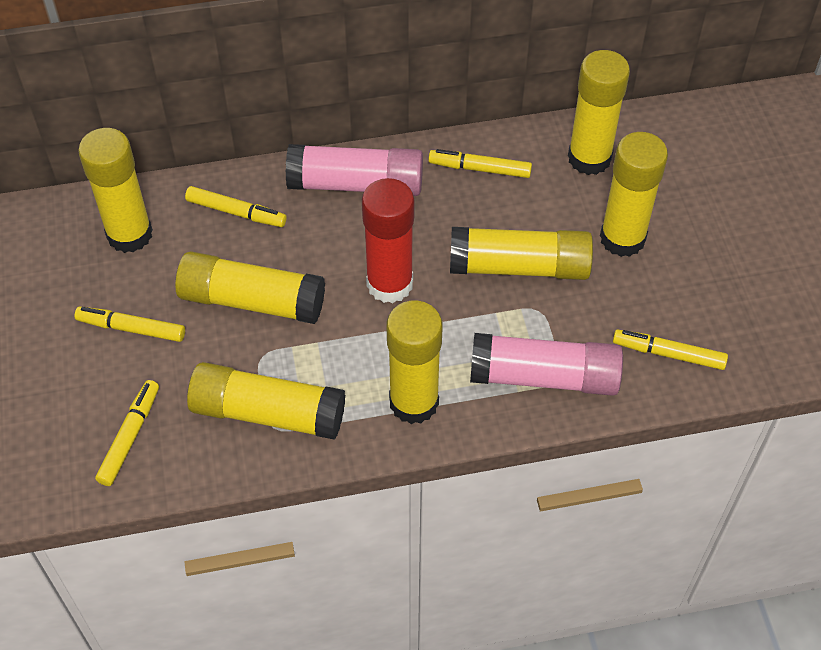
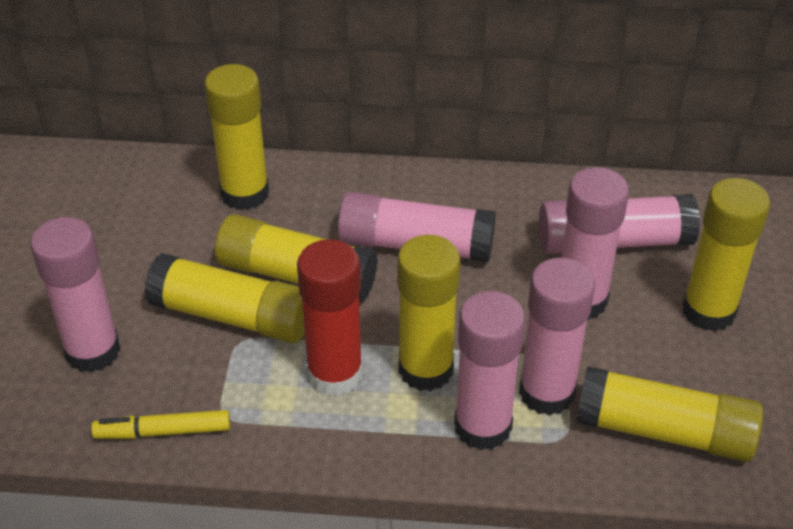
pink glue stick: [286,144,423,196] [470,333,623,396] = 2 -> [30,217,120,373] [338,192,496,262] [454,291,525,450] [519,257,595,416] [539,194,700,254] [561,167,629,320] = 6
yellow glue stick: [78,128,153,253] [175,251,325,324] [187,362,345,440] [387,301,443,424] [450,227,593,280] [568,50,630,175] [600,132,668,257] = 7 -> [144,253,305,343] [204,64,269,210] [215,214,378,302] [397,235,461,391] [576,366,763,462] [682,178,770,331] = 6
yellow marker: [75,307,185,342] [95,380,159,486] [185,186,287,227] [428,149,532,178] [613,329,728,370] = 5 -> [91,410,230,439] = 1

